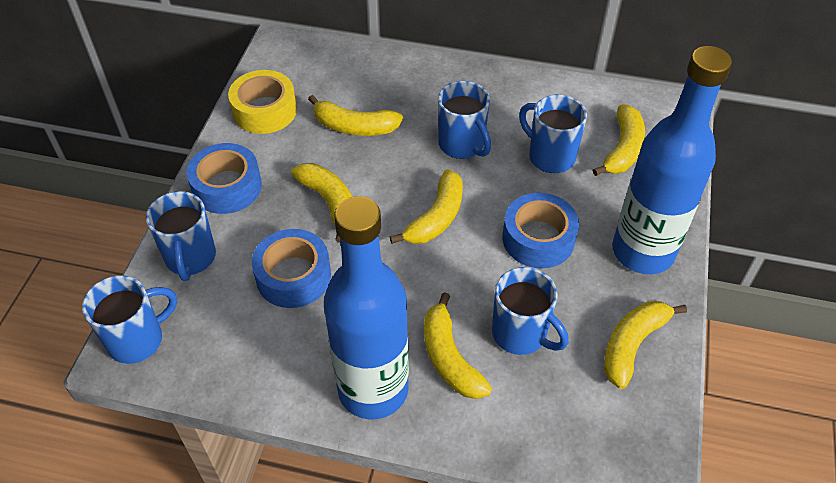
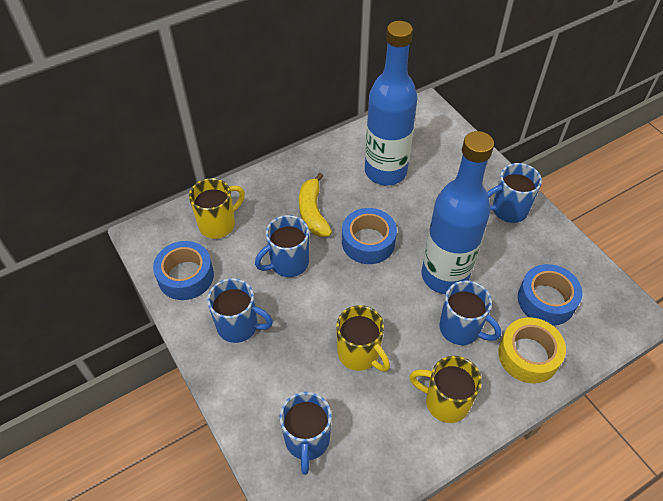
yellow banana: [291,163,352,243] [308,95,403,136] [390,169,463,244] [424,292,492,399] [593,104,645,176] [604,301,687,389] = 6 -> [299,173,332,237] = 1
yellow mug: none = 0 -> [189,178,245,239] [336,305,390,371] [409,356,482,423] = 3

